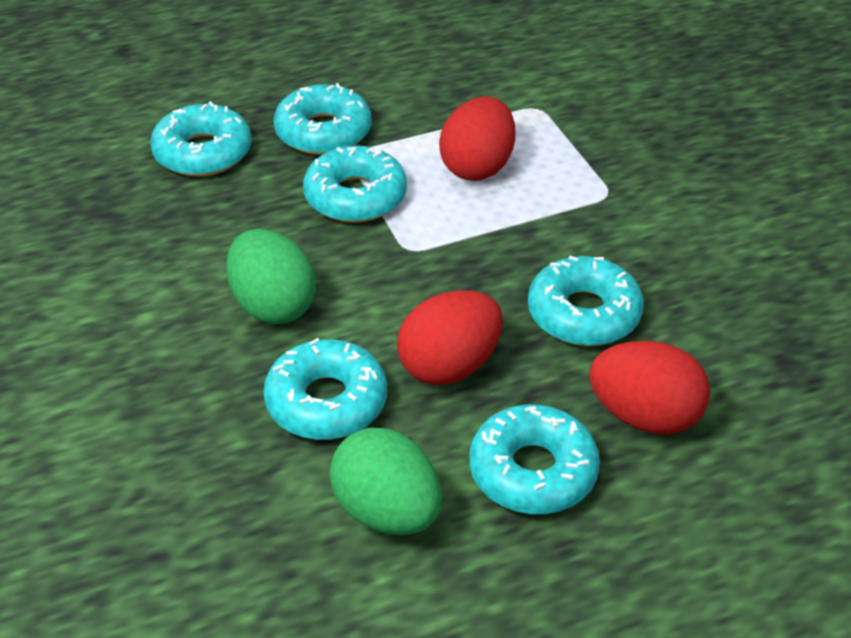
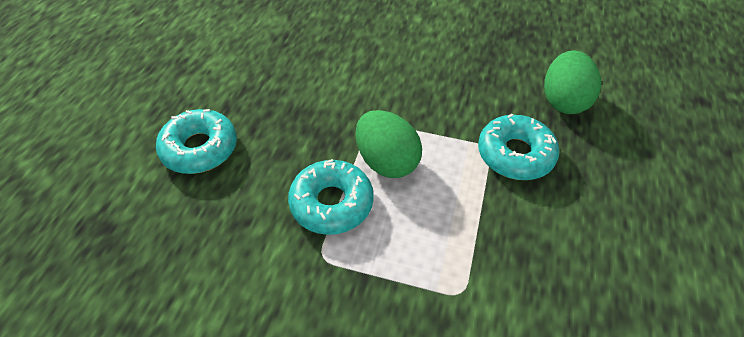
red egg: [397,290,503,385] [439,96,515,181] [589,341,710,435] = 3 -> none = 0
turquoise donut: [150,101,252,176] [263,338,387,440] [274,83,372,155] [303,145,407,223] [470,405,600,514] [528,255,644,346] = 6 -> [156,109,237,174] [288,159,374,235] [478,114,559,180] = 3

